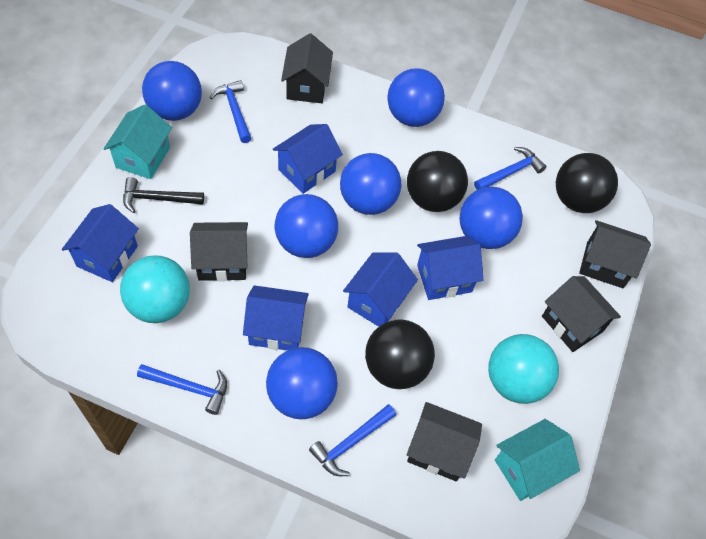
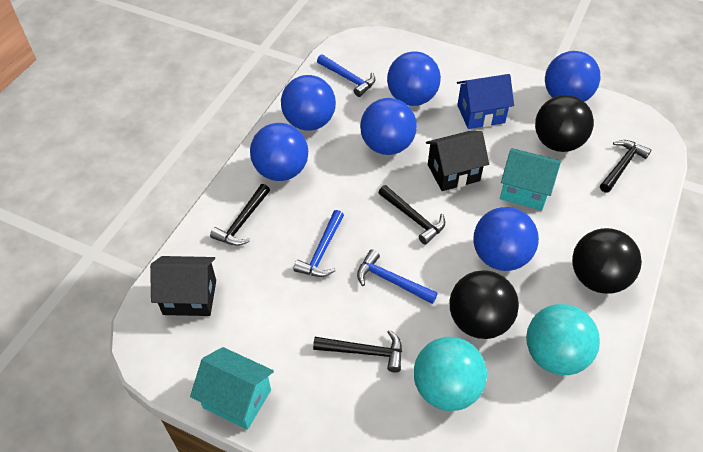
black hammer: [123,177,204,213] = 1 -> [210,184,270,246] [313,330,402,373] [378,185,445,245] [600,140,651,193] = 4
black house: [190,222,248,281] [281,33,333,103] [407,402,482,481] [542,276,621,352] [579,220,651,288] = 5 -> [150,256,216,316] [426,131,489,191] = 2
blue hammer: [137,364,227,415] [210,80,251,143] [309,404,396,476] [474,147,546,190] = 4 -> [293,210,344,277] [317,54,375,97] [357,249,438,304] = 3
blue house: [62,204,139,282] [243,285,309,351] [273,124,343,194] [343,252,418,327] [417,236,483,300] = 5 -> [457,74,514,129] = 1

